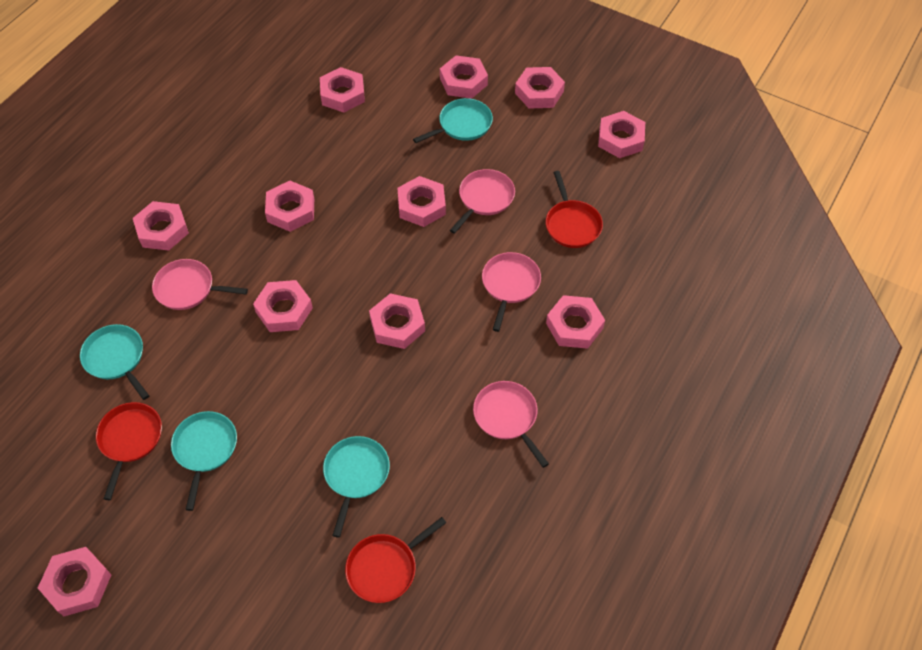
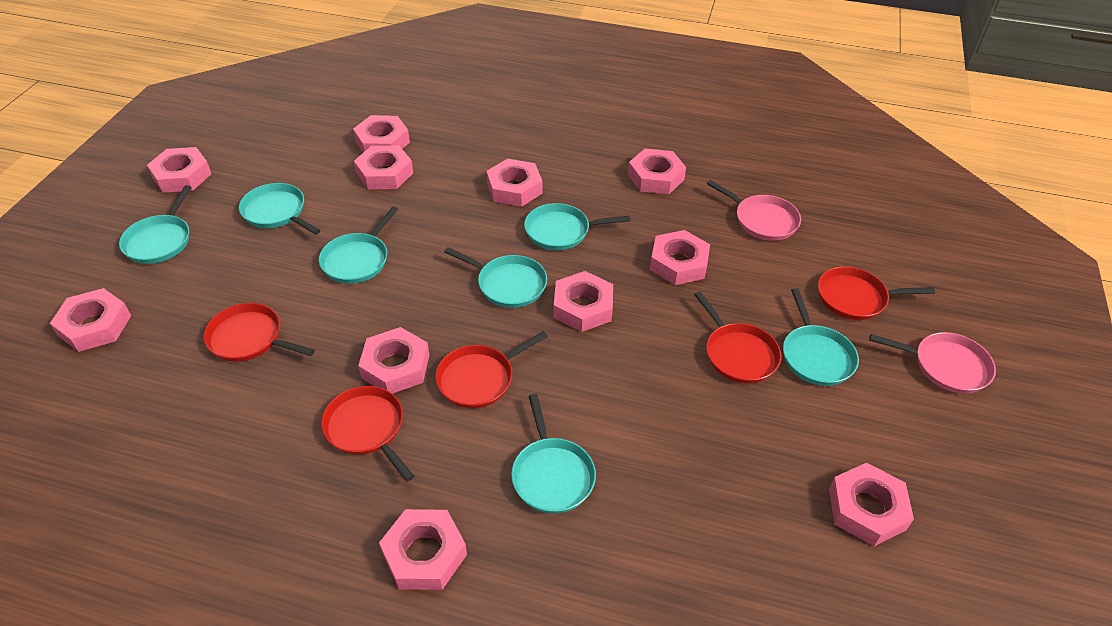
pink pan: [152,259,248,310] [450,169,515,234] [473,381,549,468] [482,252,541,332] = 4 -> [707,180,801,241] [869,332,996,394] = 2
red pan: [96,402,162,500] [345,517,446,603] [546,171,603,248] = 3 -> [203,303,315,362] [321,386,414,482] [435,331,548,408] [694,291,782,384] [818,266,935,320] = 5
turquoise pan: [80,324,149,400] [171,411,237,511] [323,436,390,538] [413,98,493,143] = 4 -> [119,185,191,264] [239,183,320,235] [319,206,398,284] [444,247,547,308] [511,394,596,514] [524,203,630,250] [783,288,859,386] = 7

